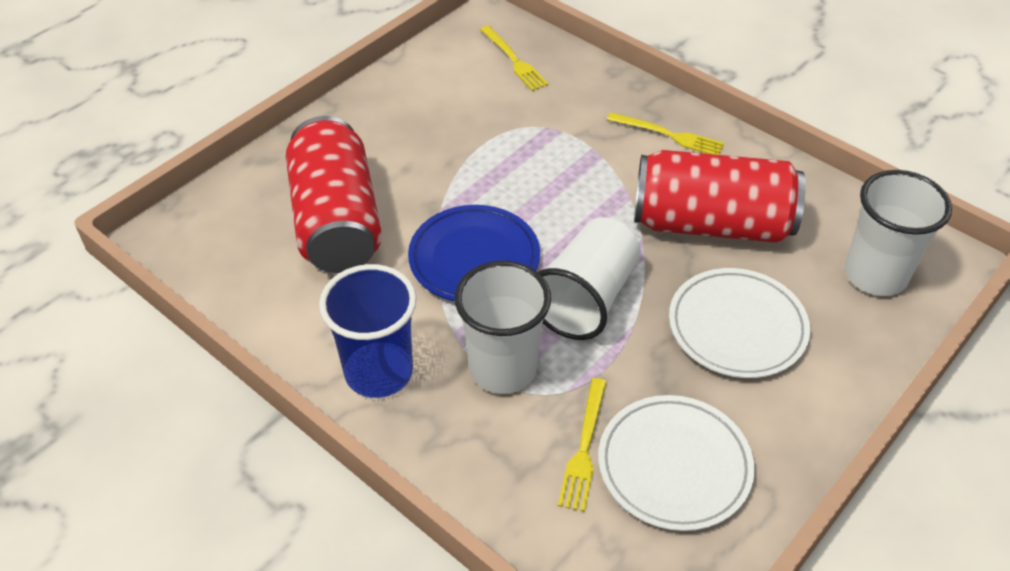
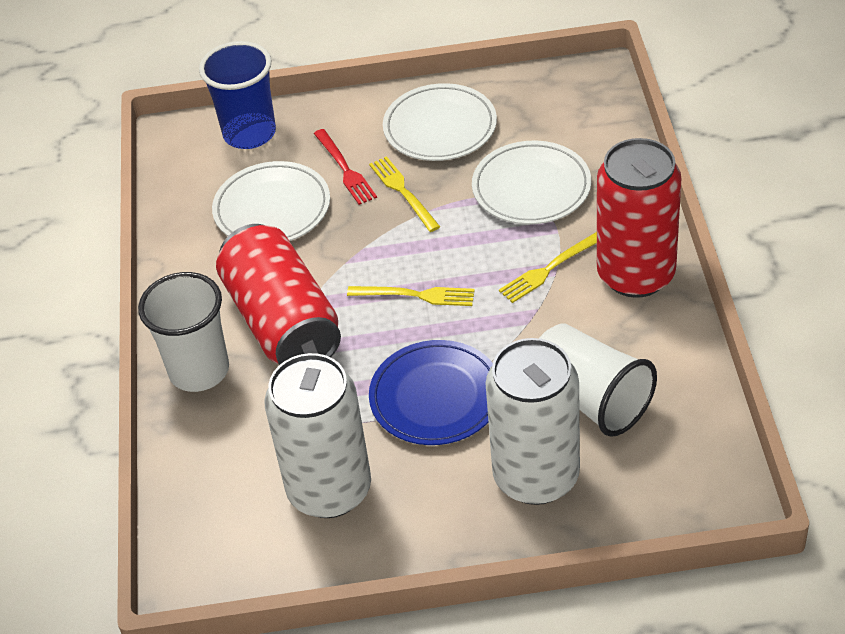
red fork: none = 0 -> [314,129,377,205] = 1
white can: none = 0 -> [264,353,371,518] [485,338,580,505] = 2
white cup: [455,261,551,394] [538,217,641,340] [845,170,952,296] = 3 -> [138,272,229,392] [540,324,657,437] = 2
white plate: [598,395,755,531] [669,268,810,378] = 2 -> [212,161,330,241] [383,83,497,161] [472,141,591,224] = 3

